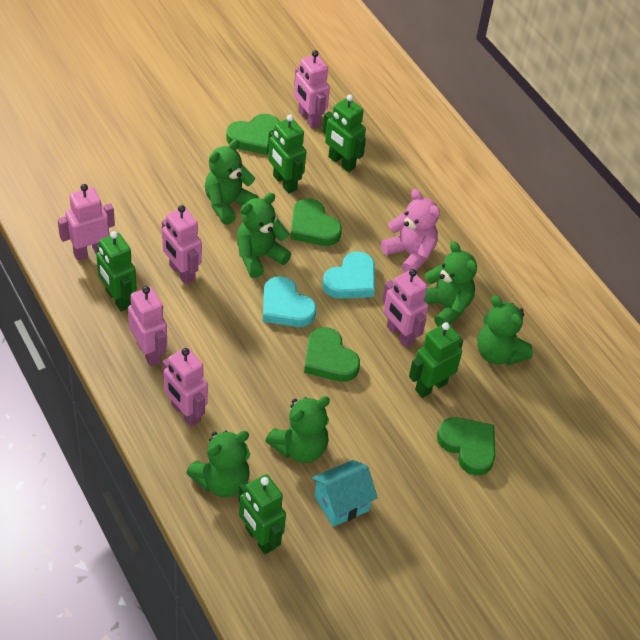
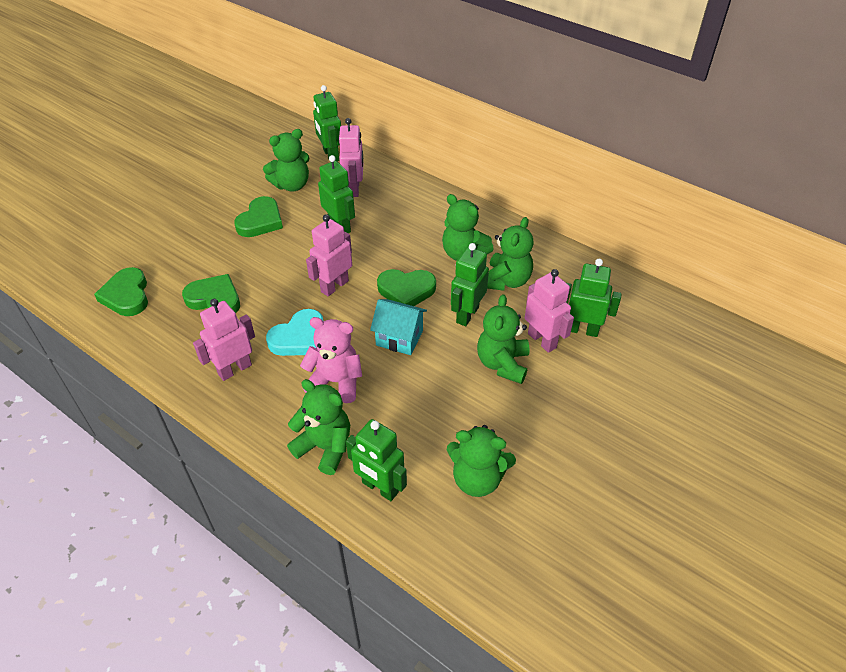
pink robot: [58,184,115,261] [128,286,167,366] [162,205,202,285] [162,347,208,427] [294,50,330,129] [382,269,428,347] = 6 -> [193,299,255,381] [306,214,352,296] [339,118,364,197] [525,269,574,353] = 4
turquoise heart: [263,276,316,327] [322,251,375,299] = 2 -> [266,309,323,356] = 1

